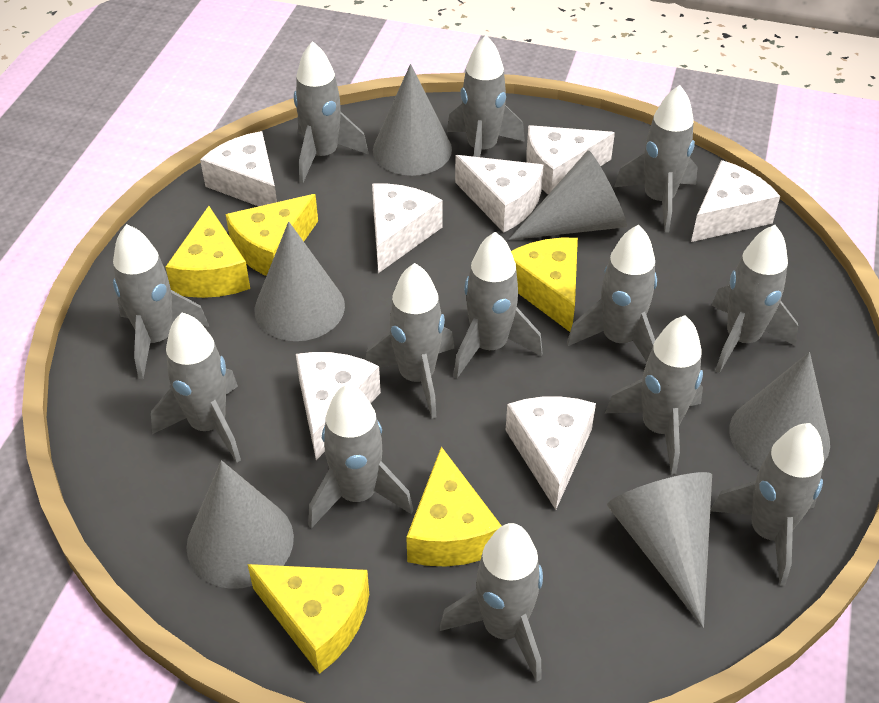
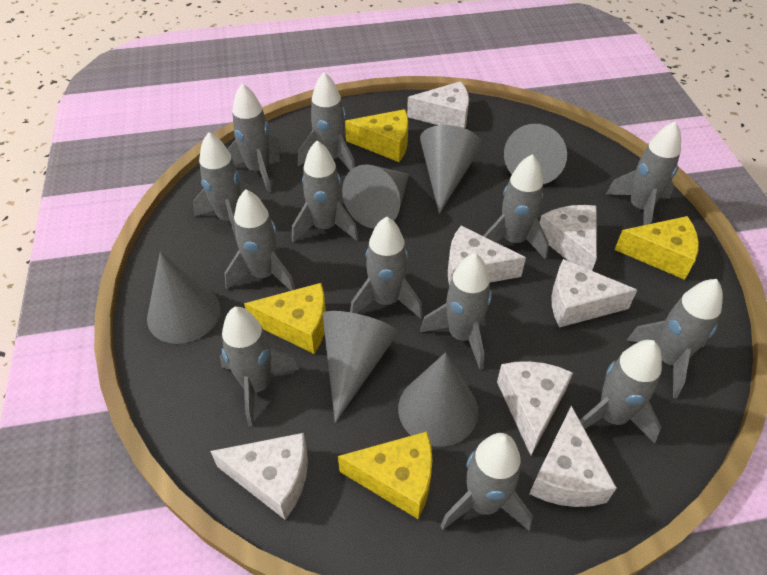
yellow cheese: [166,206,250,298] [225,194,318,276] [247,564,369,674] [406,447,501,566] [511,238,578,332] = 5 -> [244,283,326,354] [338,431,433,519] [345,109,408,162] [615,216,699,280] = 4

